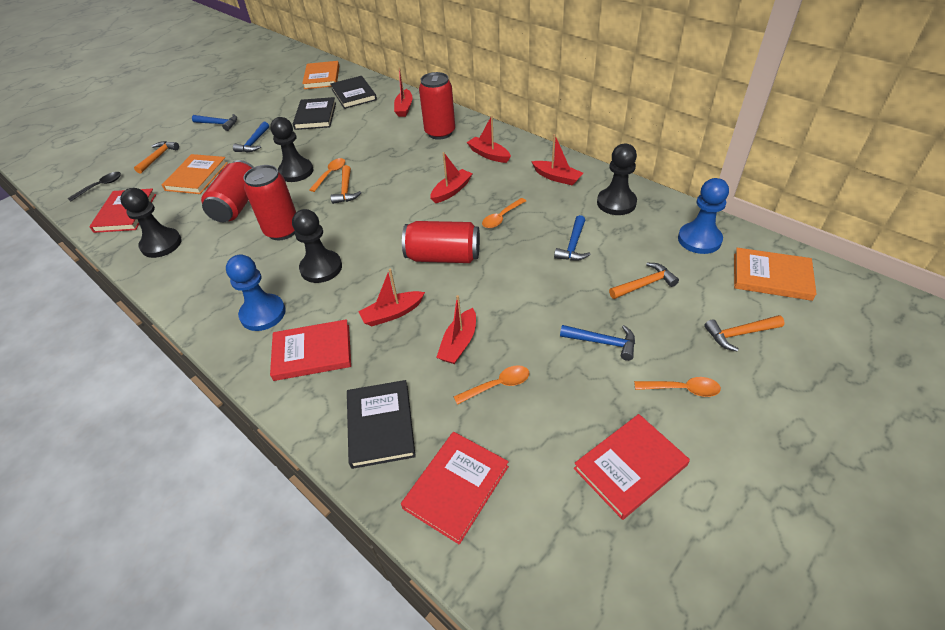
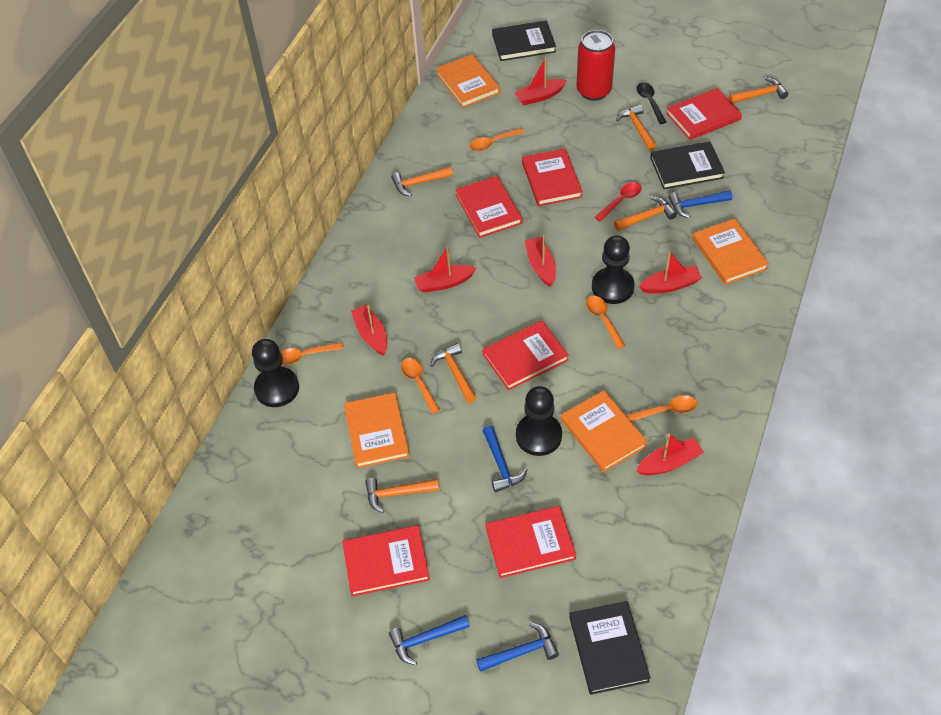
black pawn: [120,188,182,258] [270,117,313,182] [292,209,342,283] [597,144,637,215] = 4 -> [252,339,299,407] [516,386,562,456] [592,235,635,304] = 3
blue pawn: [226,255,286,331] [678,178,729,254] = 2 -> none = 0
orange book: [162,154,228,194] [302,61,339,89] [734,248,817,301] = 3 -> [344,393,410,468] [436,54,500,108] [561,390,648,472] [692,218,769,285] = 4
orange hammer: [134,141,179,174] [331,165,362,204] [609,263,679,299] [704,315,785,351] = 4 -> [365,478,439,513] [391,167,453,196] [430,343,477,403] [614,196,677,231] [616,104,656,150] [729,77,788,104] = 6
orange spoon: [309,158,345,192] [454,365,529,405] [482,198,526,228] [634,377,721,397] = 4 -> [281,342,344,365] [401,358,440,414] [469,128,525,151] [586,296,625,349] [627,395,697,422] = 5
red book: [89,188,156,233] [270,319,351,381] [401,432,509,545] [574,414,690,520] = 4 -> [342,525,430,597] [455,176,522,238] [482,321,569,390] [485,506,576,578] [522,149,583,206] [666,88,742,140] = 6
red can: [201,160,254,222] [244,165,296,240] [402,221,480,263] [419,72,455,140] = 4 -> [576,30,615,101] = 1
red spoon: none = 0 -> [594,182,642,222] = 1

